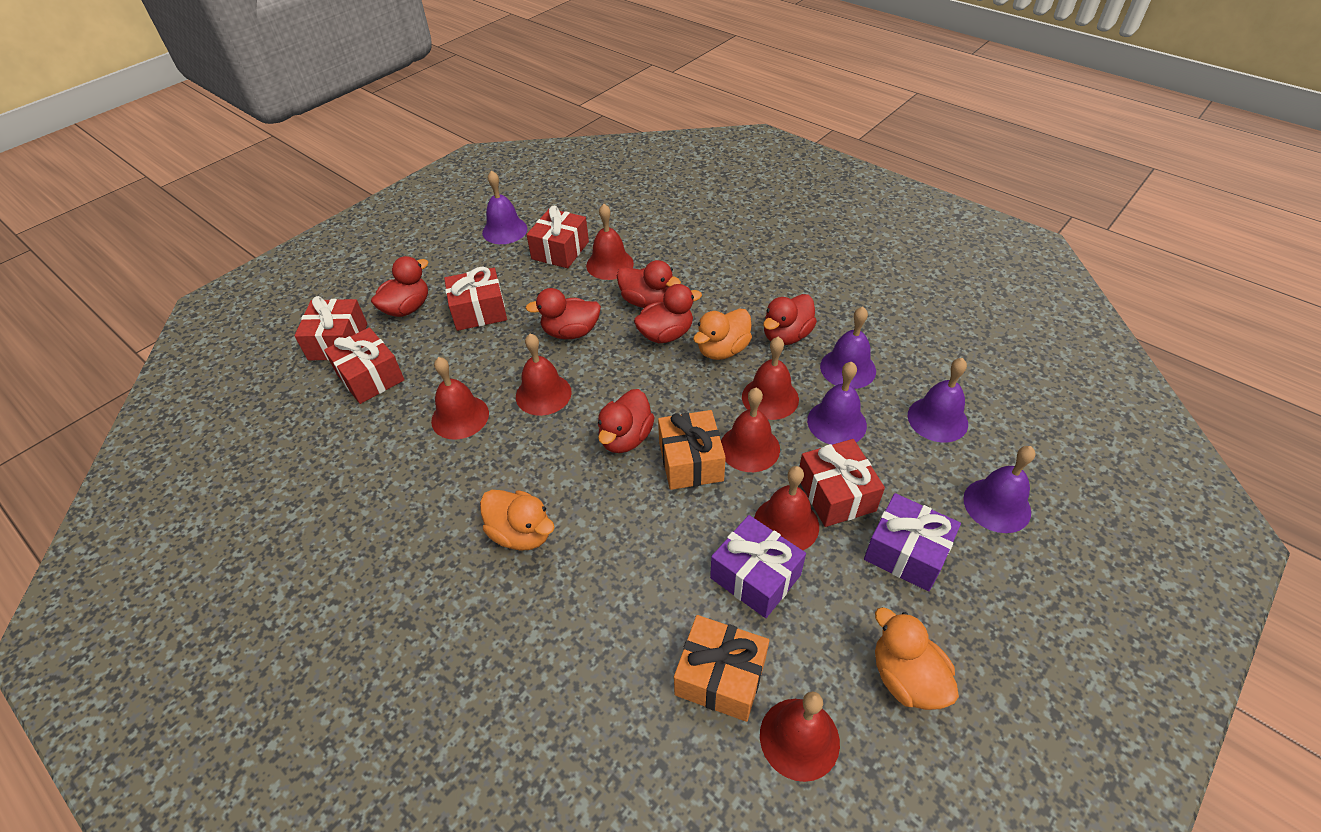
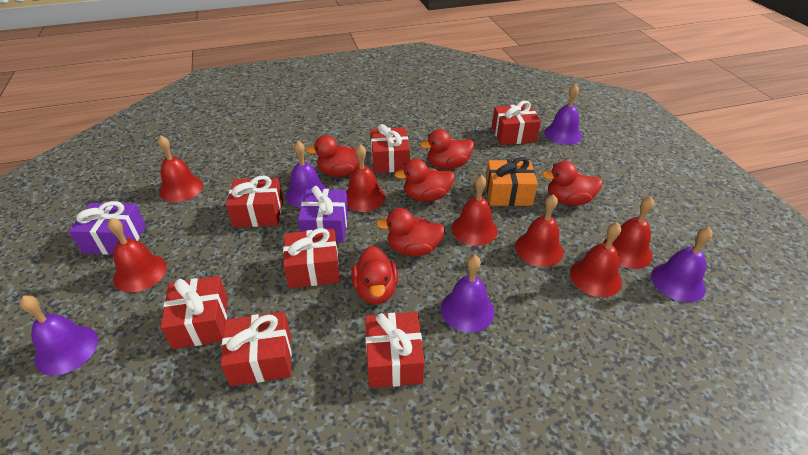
orange duck: [480,490,555,551] [693,308,752,360] [875,607,959,710] = 3 -> none = 0
orange gift: [658,410,726,490] [674,615,769,722] = 2 -> [486,157,538,206] = 1
red gift: [294,296,367,361] [324,327,404,404] [444,267,507,331] [527,206,589,268] [799,439,885,527] = 5 -> [160,276,228,349] [221,312,292,386] [226,176,283,227] [283,228,340,288] [365,312,424,388] [370,124,410,173] [492,101,541,145] = 7

